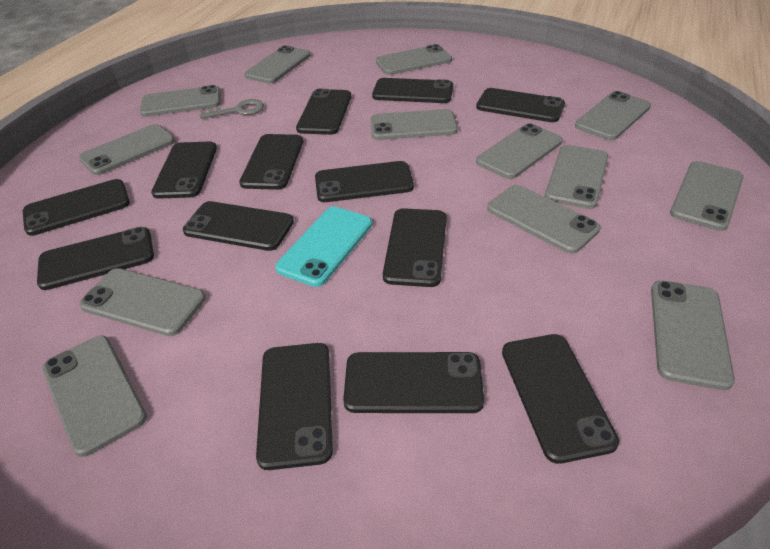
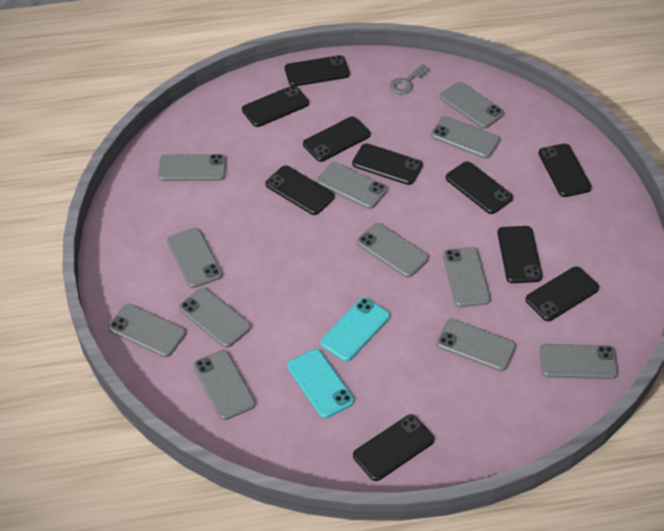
black phone: [23,179,130,236] [37,227,154,290] [151,141,217,199] [183,201,294,251] [239,134,303,190] [256,343,333,470] [296,89,351,135] [315,161,414,202] [343,352,484,413] [372,78,453,103] [383,208,447,287] [476,88,565,122] [502,334,619,464] = 13 -> [242,85,309,127] [265,166,334,215] [285,55,350,86] [303,117,370,162] [352,143,423,185] [353,414,434,481] [446,161,513,214] [497,226,543,283] [525,266,599,321] [538,144,592,197] = 10
grey phone: [42,336,147,457] [79,124,175,175] [79,268,206,336] [140,85,221,117] [244,45,310,84] [370,109,458,140] [375,44,452,75] [476,123,562,179] [487,185,601,254] [545,145,608,209] [575,91,651,140] [651,281,735,390] [670,161,744,231] = 13 -> [108,304,186,357] [158,154,226,181] [167,228,222,288] [179,288,251,348] [193,350,256,420] [317,162,387,209] [357,223,429,278] [431,116,500,158] [436,319,516,371] [440,82,504,128] [443,247,491,307] [540,344,618,379] = 12
turquoise phone: [275,206,372,287] = 1 -> [287,349,354,418] [320,298,390,361] = 2

